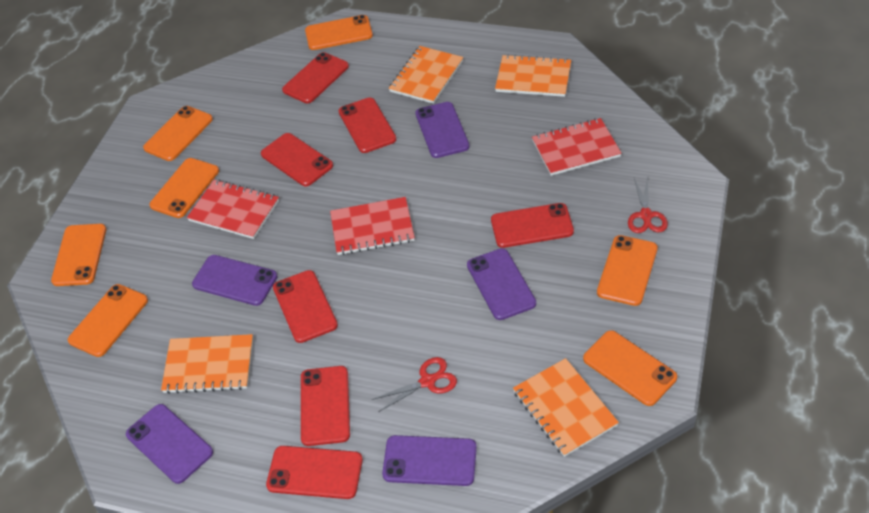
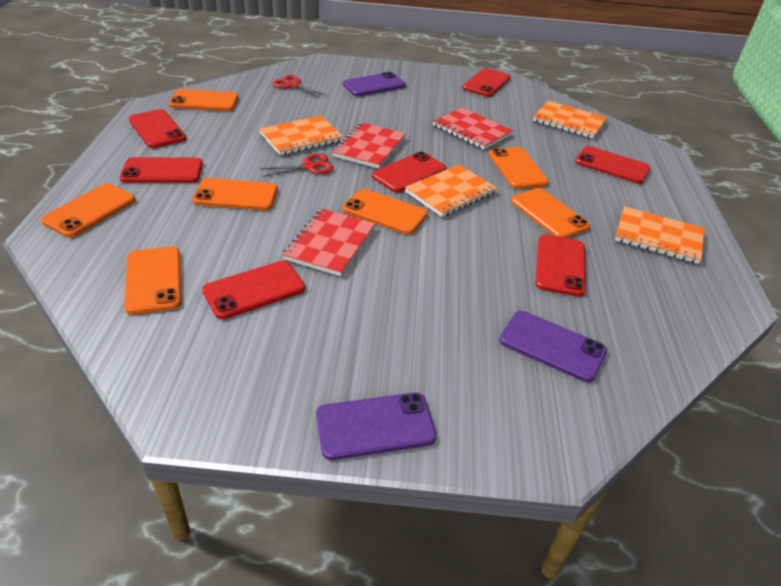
purple phone: [126,404,213,484] [192,255,278,306] [382,435,477,486] [415,102,470,158] [467,248,536,320] = 5 -> [316,392,436,460] [343,72,406,96] [499,311,607,382] = 3

